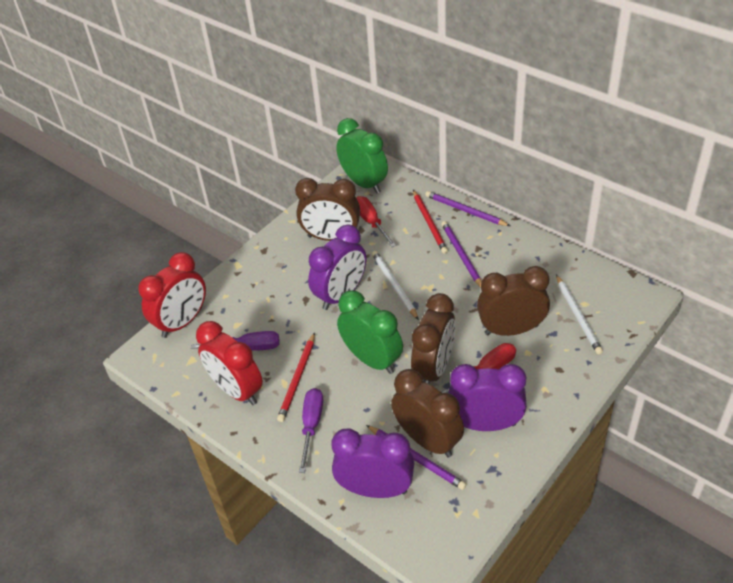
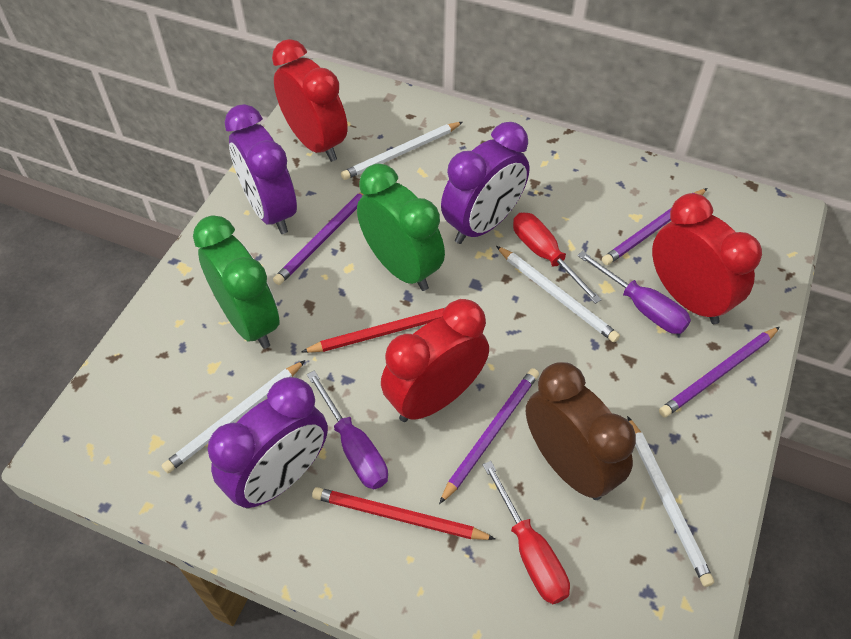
brown clock: [295,178,360,241] [391,369,464,457] [411,293,455,384] [477,266,550,336] = 4 -> [526,362,636,500] = 1
purple pencil: [366,425,467,490] [425,191,510,226] [441,221,482,288] = 3 -> [273,192,364,285] [439,368,539,504] [602,188,707,265] [659,327,780,417] = 4
red clock: [138,252,206,338] [196,321,263,405] = 2 -> [272,39,348,162] [381,299,489,422] [652,193,762,324] = 3
white pencil: [372,251,419,320] [556,275,603,354] = 2 -> [162,360,306,473] [341,122,463,180] [496,246,620,342] [627,416,714,587] = 4

